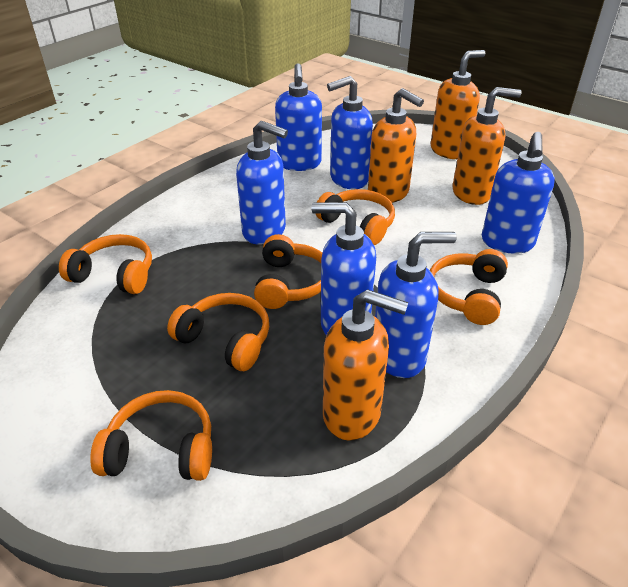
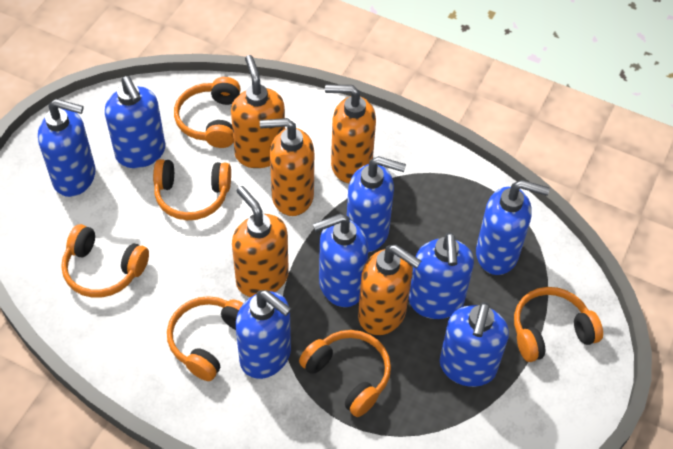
blue soap dispenser: [236,121,288,244] [275,63,322,171] [312,202,376,335] [327,76,373,189] [375,232,457,378] [482,132,555,254] = 6 -> [38,99,96,197] [105,76,165,168] [236,290,291,379] [313,214,368,307] [347,156,406,252] [409,232,474,319] [440,302,509,387] [476,180,550,275] = 8
orange soap dispenser: [323,289,408,441] [368,88,424,203] [430,50,485,159] [453,87,522,205] = 4 -> [231,55,285,168] [232,186,289,297] [260,118,314,216] [325,85,376,183] [358,245,421,335] = 5

